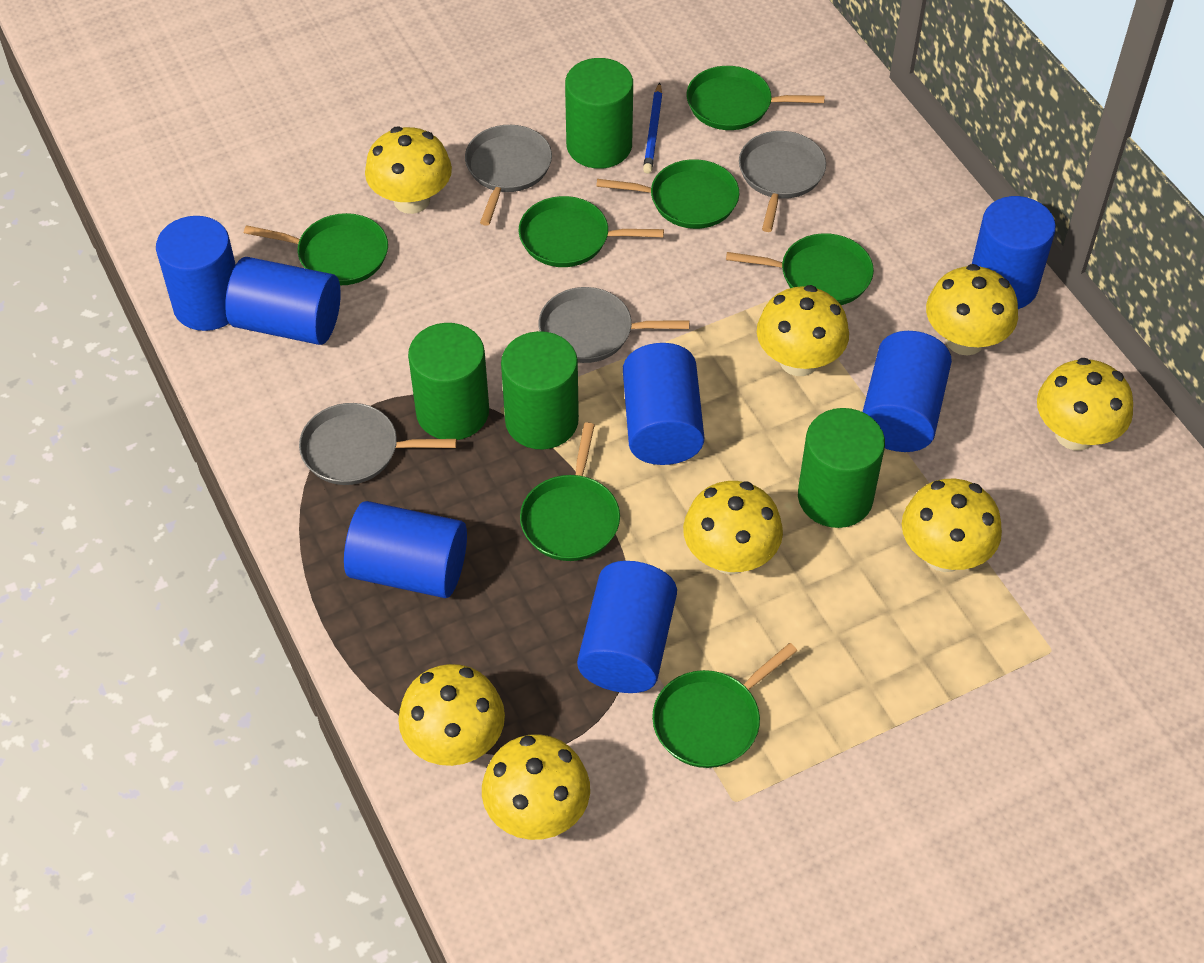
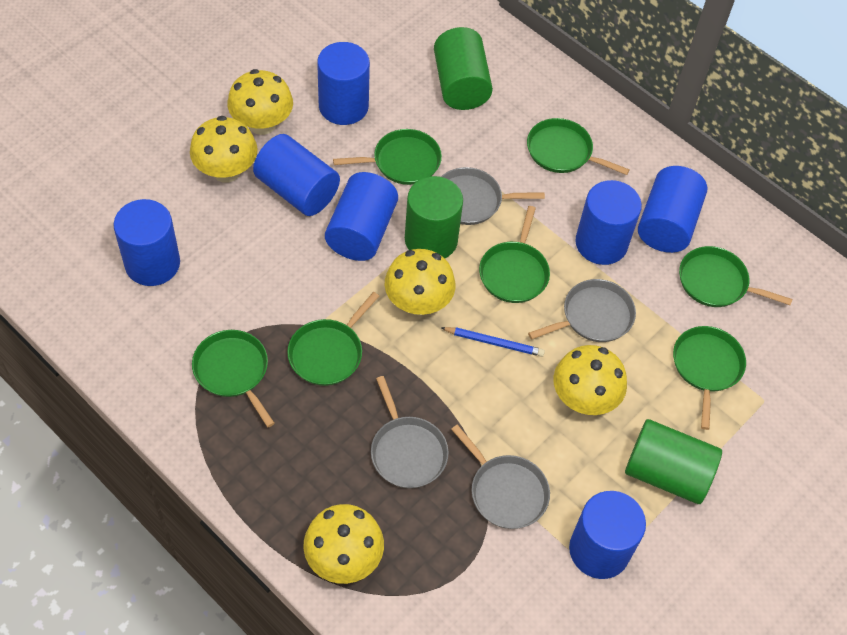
green cylinder: [408,323,489,440] [501,331,579,449] [565,58,633,169] [798,408,885,528] = 4 -> [405,176,463,258] [434,27,493,110] [625,419,722,504] = 3
yellow mushroom: [365,127,452,214] [398,664,505,766] [482,734,590,840] [683,481,783,574] [757,285,849,376] [902,479,1002,572] [926,264,1018,356] [1037,358,1133,450] = 8 -> [190,116,258,182] [228,69,293,135] [303,504,384,584] [384,249,456,316] [553,345,627,415] = 5

